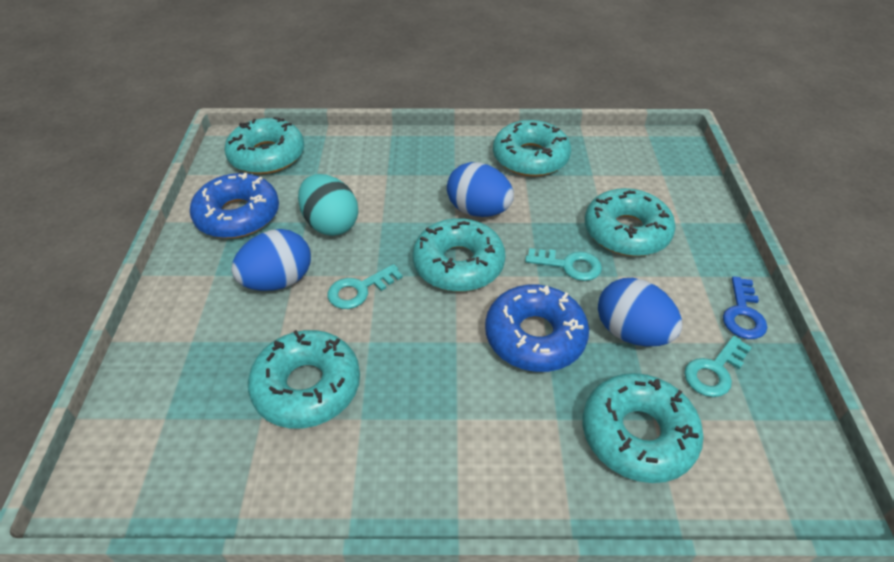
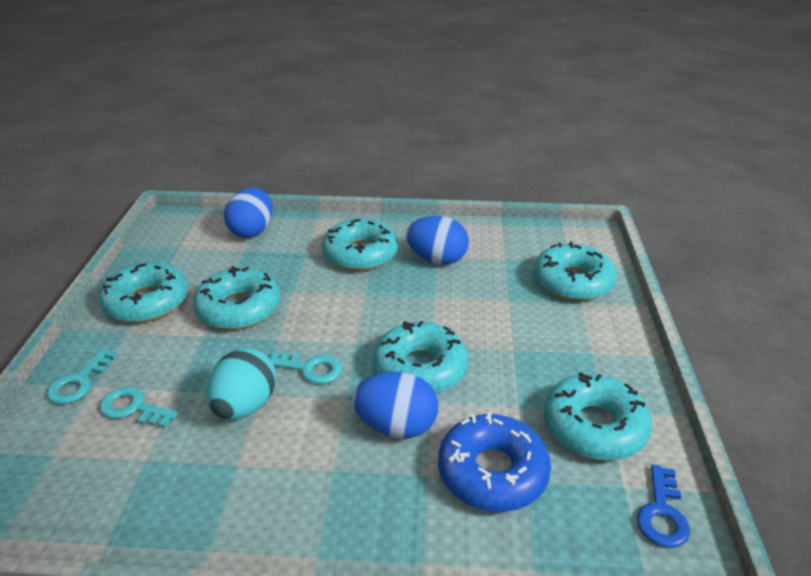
blue donut: [190,173,279,239] [485,285,589,372] = 2 -> [438,412,551,512] = 1

